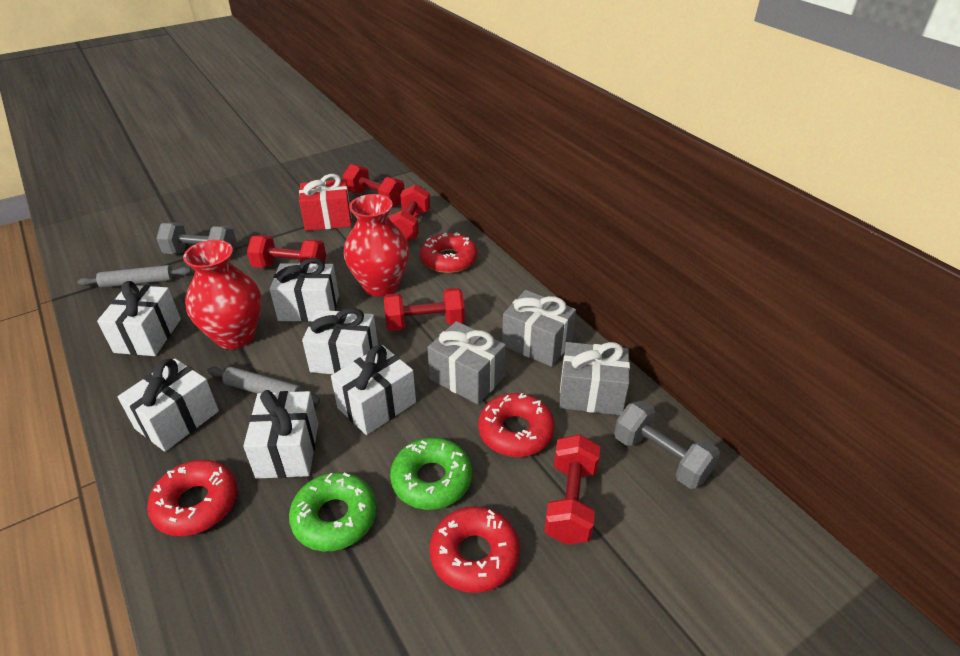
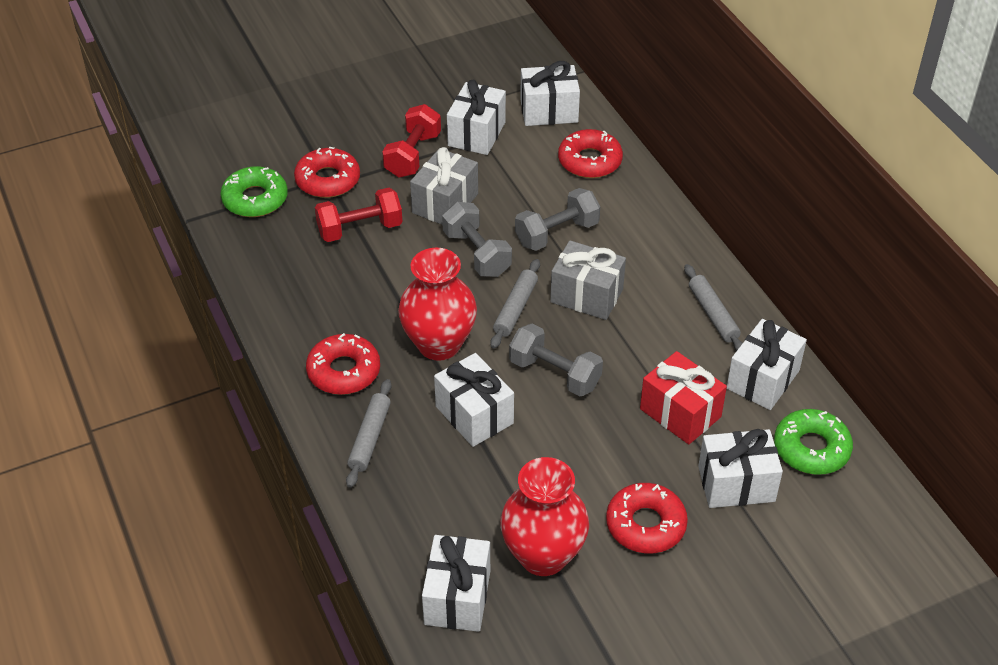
grey dumbbell: [156,222,237,256] [614,401,720,489] = 2 -> [442,202,512,277] [509,324,603,397] [515,188,600,251] = 3
grey gift: [427,321,506,404] [502,290,576,367] [559,342,630,415] = 3 -> [410,147,478,225] [550,241,626,320] = 2
grey rolling pin: [77,265,191,288] [207,367,320,404] = 2 -> [346,379,391,488] [490,259,540,349] [684,264,743,351] = 3
red dumbbell: [247,235,326,268] [342,164,404,207] [384,288,465,331] [389,184,430,242] [544,434,600,545] = 5 -> [315,188,402,242] [382,104,441,178] = 2

